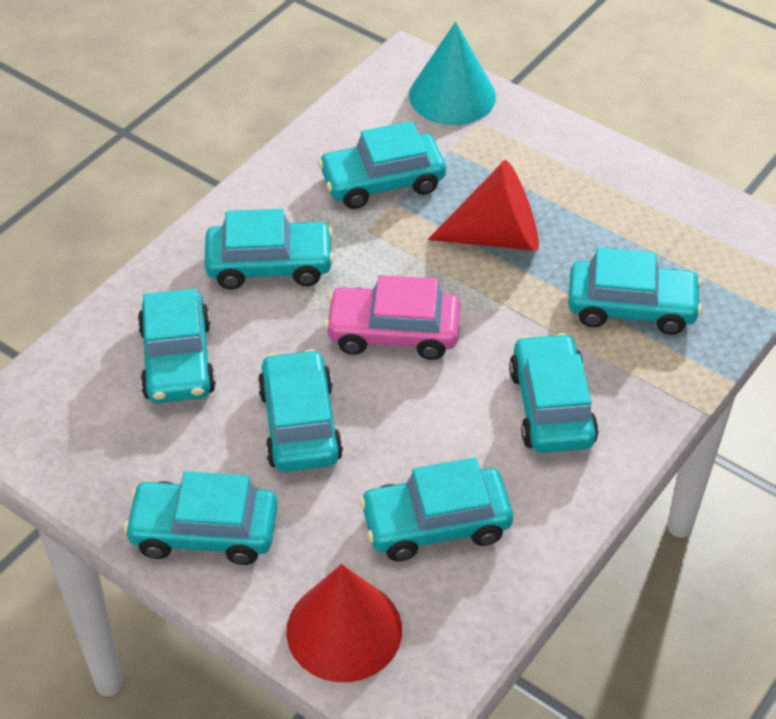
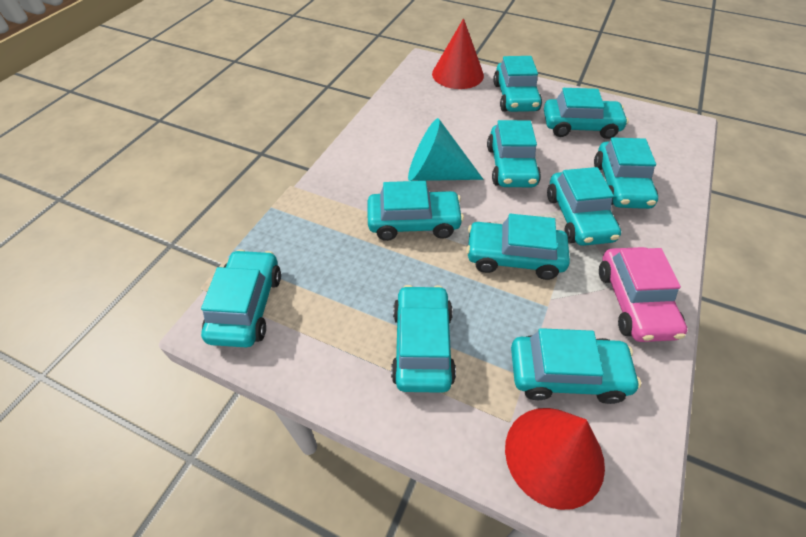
turquoise car: [124,471,278,565] [138,289,216,403] [205,209,334,290] [258,349,343,472] [318,121,446,209] [359,458,513,561] [509,333,599,453] [568,247,702,335] = 8 -> [201,249,281,347] [368,181,464,241] [391,285,456,393] [466,214,570,280] [487,120,541,187] [493,56,542,112] [511,328,641,404] [544,88,629,139] [547,167,621,246] [594,137,658,209] = 10

